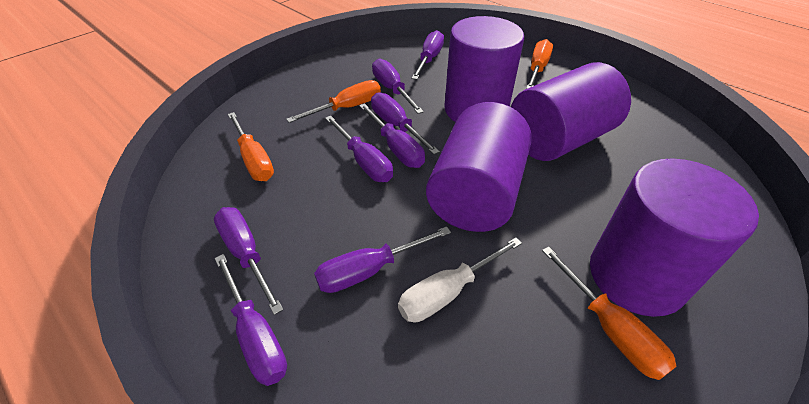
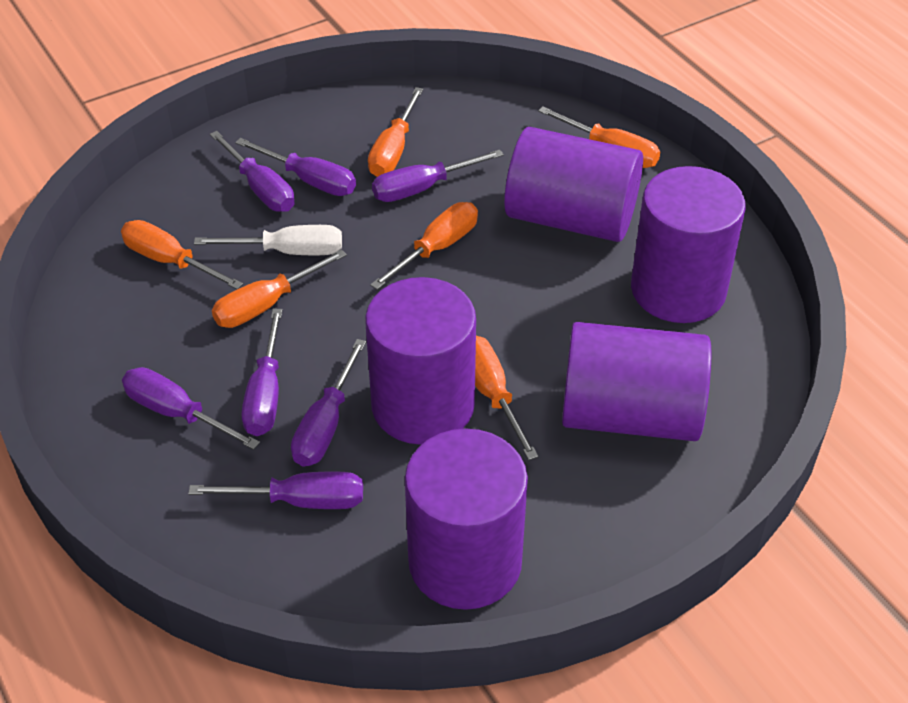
orange screwdriver: [228,112,274,181] [286,80,381,123] [526,39,553,89] [542,247,677,380] = 4 -> [121,220,243,289] [212,249,347,328] [368,87,424,177] [370,202,478,290] [475,336,538,460] [538,106,660,168] = 6
purple cylinder: [426,102,532,232] [444,16,524,122] [511,62,631,161] [590,158,759,317] = 4 -> [365,277,476,445] [405,428,528,610] [504,127,643,242] [562,322,711,441] [631,166,746,323] = 5
purple screwdriver: [214,207,283,315] [215,254,287,386] [314,226,451,293] [325,116,393,182] [359,103,425,168] [371,92,440,155] [372,59,424,114] [411,30,444,80] = 8 -> [122,367,260,450] [188,472,363,509] [210,131,295,212] [235,138,356,196] [242,308,282,436] [291,339,366,466] [372,150,504,202] = 7

